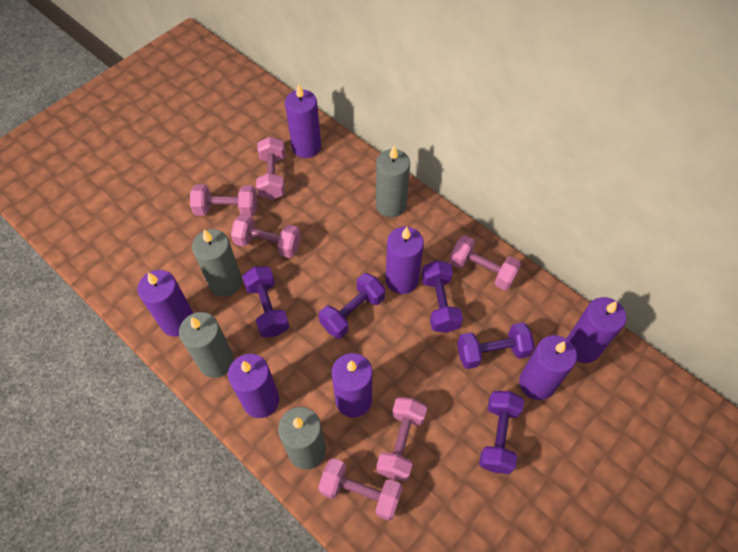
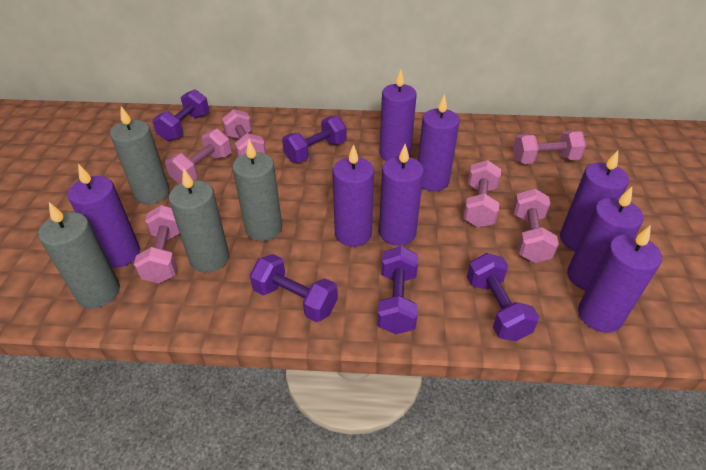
purple candle: [138,270,193,337] [228,354,279,418] [285,84,321,158] [332,353,372,418] [385,227,424,294] [519,335,577,400] [567,297,627,363] = 7 -> [68,164,140,268] [333,144,374,247] [379,70,417,161] [379,144,424,246] [418,94,460,191] [560,151,629,251] [567,187,644,291] [578,225,662,333] = 8

